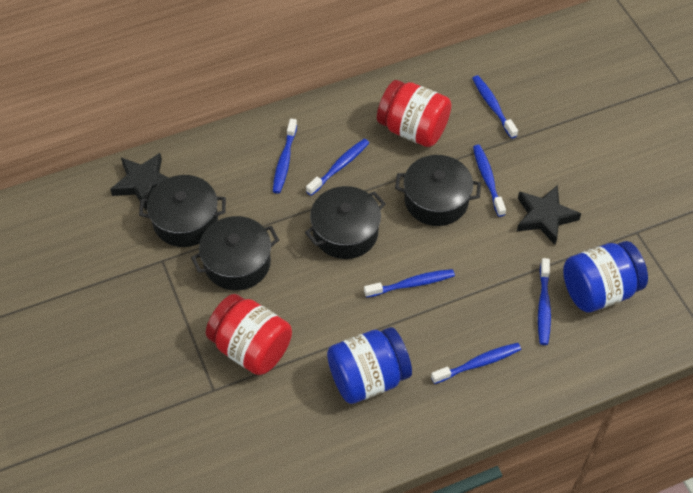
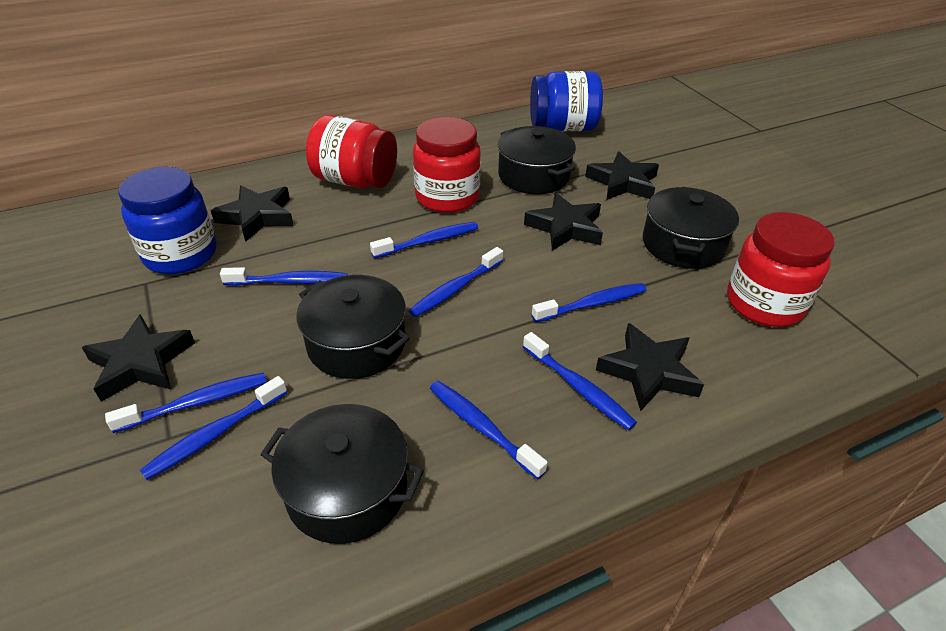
black star: [110,153,168,211] [517,185,581,245] = 2 -> [82,314,195,402] [211,185,294,242] [524,193,603,251] [585,151,659,200] [596,323,704,411] = 5
blue toothbrush: [273,119,297,193] [306,139,369,196] [364,269,455,298] [431,343,521,384] [472,75,518,139] [473,145,506,217] [538,258,551,345] = 7 -> [105,373,267,433] [140,376,288,480] [220,267,347,286] [370,222,478,259] [409,247,503,317] [430,381,548,480] [523,332,637,430] [532,283,647,322] = 8
red jar: [206,294,292,375] [377,80,451,147] = 2 -> [306,115,397,188] [413,117,481,213] [727,212,834,327] = 3

